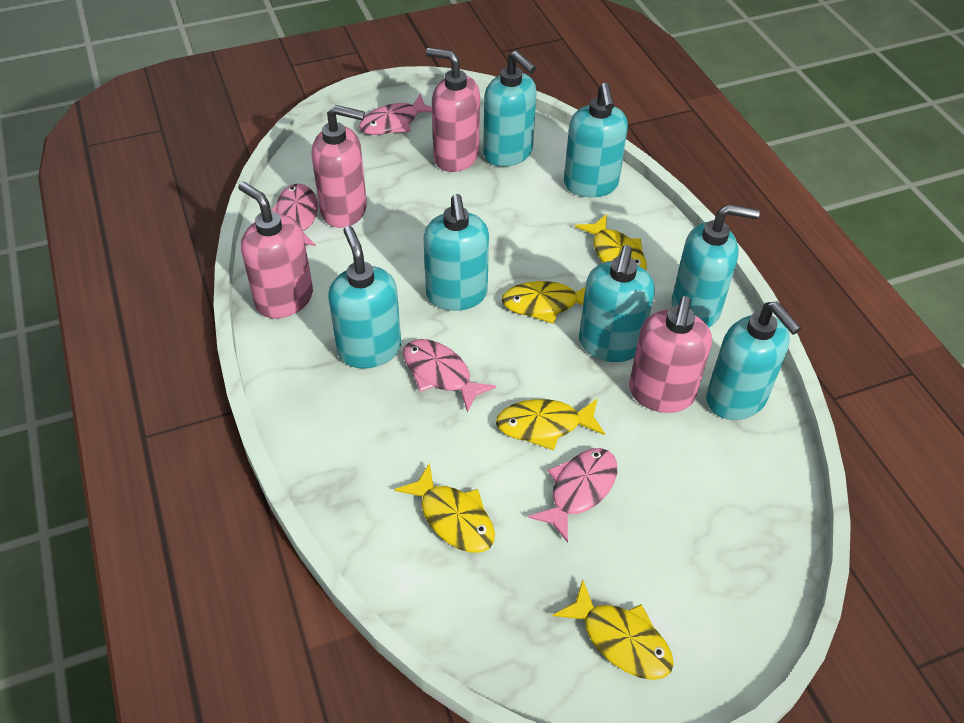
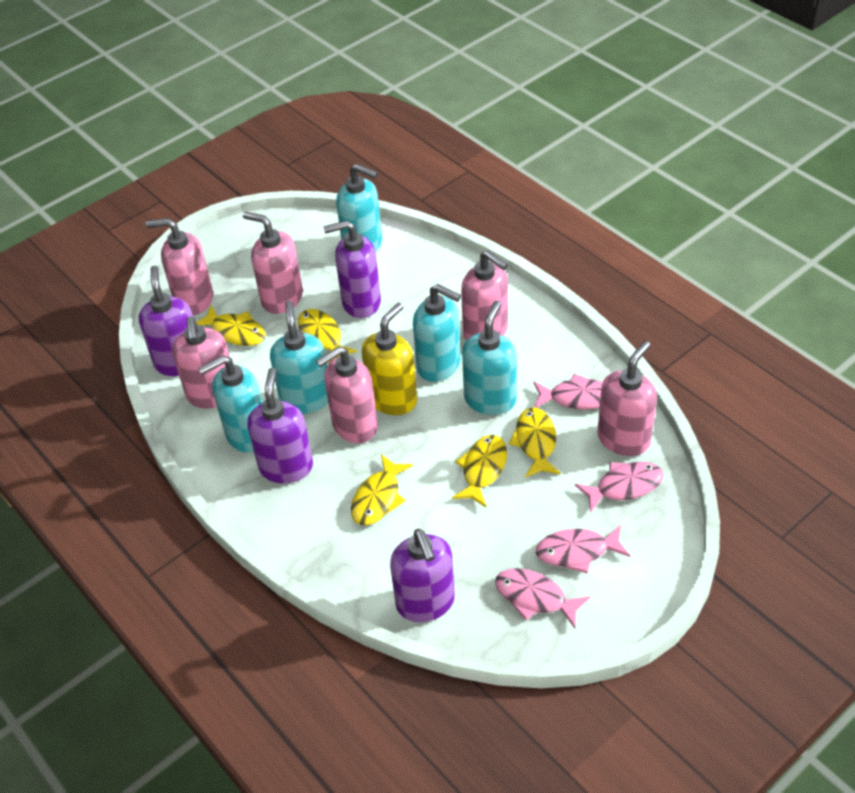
pink soap dispenser: [238,182,313,319] [312,105,367,228] [426,48,480,172] [629,296,712,413] = 4 -> [146,218,213,315] [172,316,230,408] [243,211,303,314] [316,346,378,443] [461,250,508,341] [597,341,657,456] = 6
purple soap dispenser: none = 0 -> [139,265,193,376] [247,368,313,483] [324,220,381,318] [390,529,455,622] = 4
turquoise soap dispenser: [328,226,401,368] [424,194,489,311] [483,50,537,167] [564,83,628,197] [579,245,655,362] [672,204,760,328] [706,301,801,420] = 7 -> [198,355,263,453] [270,301,328,414] [336,164,382,252] [413,284,461,382] [462,301,517,415] = 5
yellow soap dispenser: none = 0 -> [362,303,417,415] = 1

